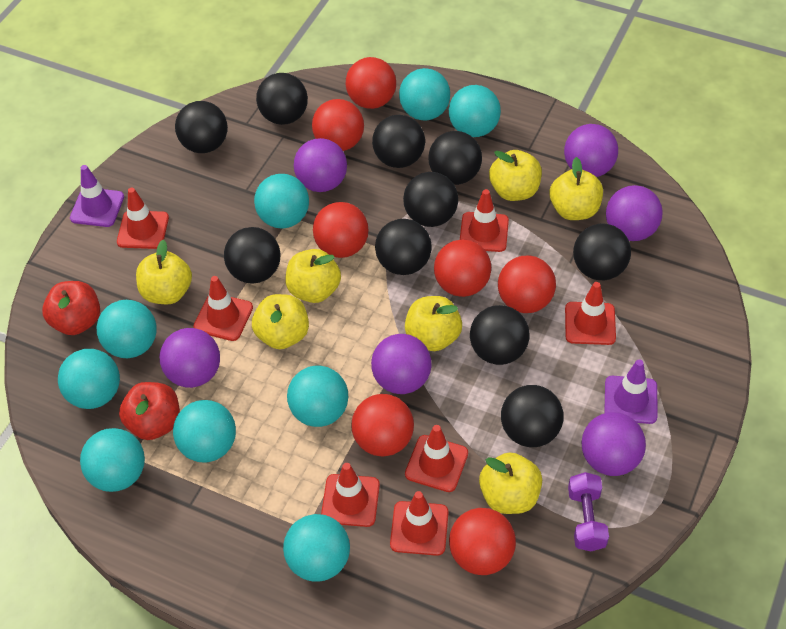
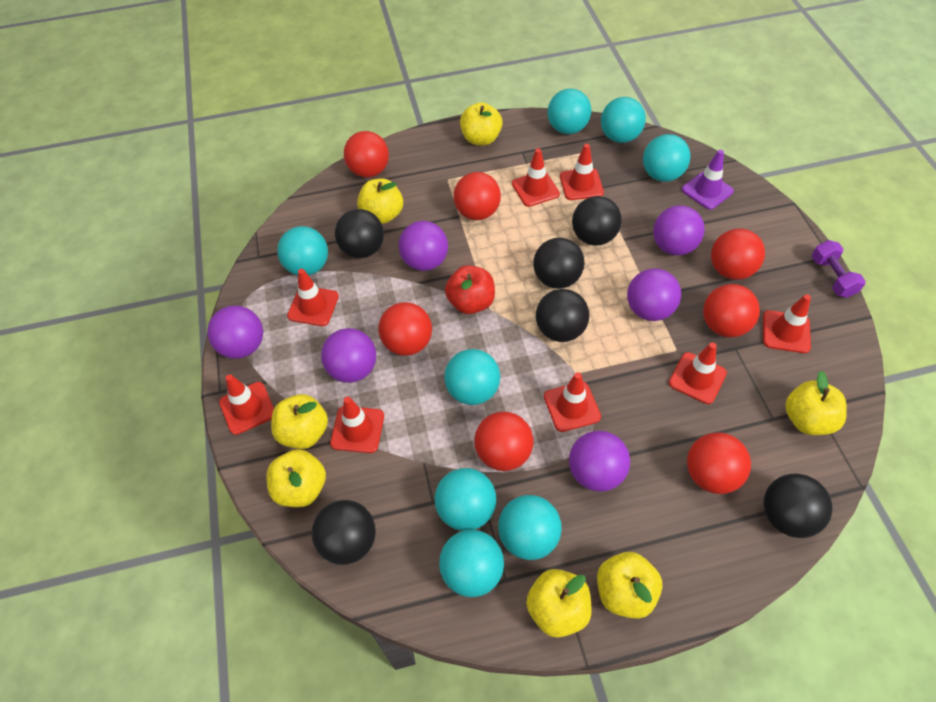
black ball: [175,101,228,153] [224,227,280,284] [256,73,308,125] [372,115,425,168] [375,219,432,275] [403,172,458,227] [428,131,482,185] [470,305,530,365] [501,385,563,447] [573,224,631,280] = 10 -> [312,500,376,565] [335,209,384,258] [533,238,585,289] [536,289,589,342] [572,196,622,246] [763,474,833,538] = 6
purple traffic cone: [70,165,124,227] [604,359,658,424] = 2 -> [682,150,734,210] = 1
red apple: [42,281,100,335] [119,382,180,440] = 2 -> [445,265,495,314] = 1
red traffic cone: [117,187,169,249] [193,276,253,341] [321,463,380,527] [390,491,449,556] [405,425,468,492] [460,189,509,252] [565,282,616,345] = 7 -> [219,374,274,435] [287,269,339,326] [330,397,384,453] [512,148,560,207] [544,372,601,432] [560,144,604,200] [669,342,727,404] [763,294,811,353] = 8
turquoise ball: [58,349,120,409] [80,428,145,492] [97,300,157,358] [173,400,236,462] [254,174,309,228] [283,514,350,582] [287,366,348,427] [399,68,450,121] [449,85,501,137] = 9 -> [277,226,328,275] [435,468,496,531] [439,530,504,597] [444,349,500,405] [498,495,562,560] [548,89,591,134] [601,97,646,143] [643,134,691,182] = 8

